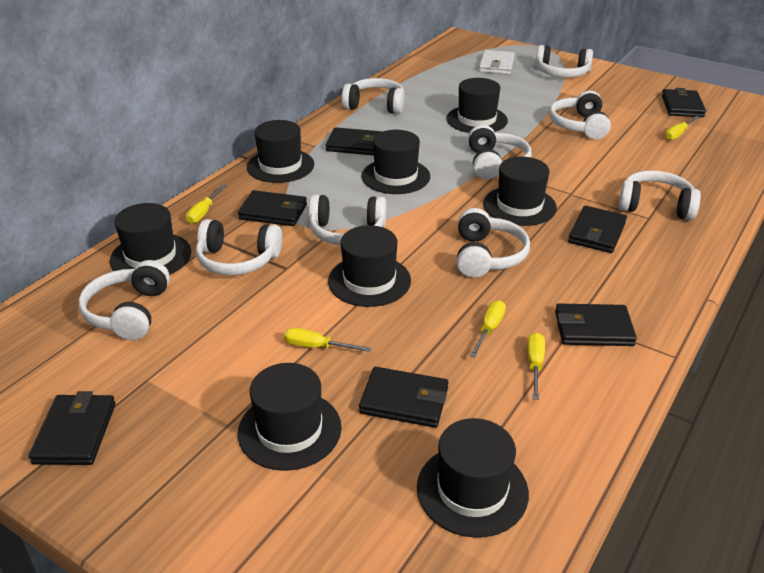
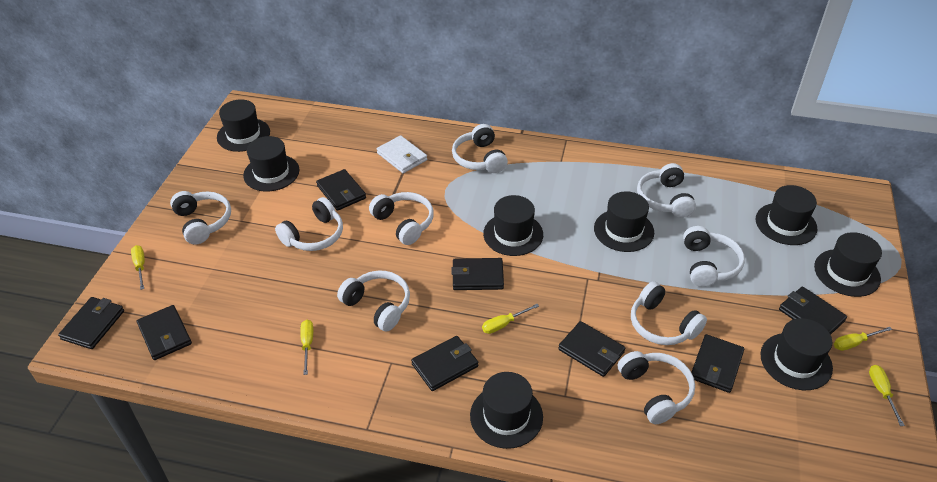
black wallet: [28,391,116,465] [238,190,307,226] [326,127,382,155] [359,367,448,428] [555,304,637,346] [568,206,627,253] [662,88,706,117] = 7 -> [58,297,124,349] [137,305,192,360] [316,169,366,211] [411,336,478,391] [451,258,504,290] [558,321,625,377] [691,334,744,393] [779,287,847,335] = 8

